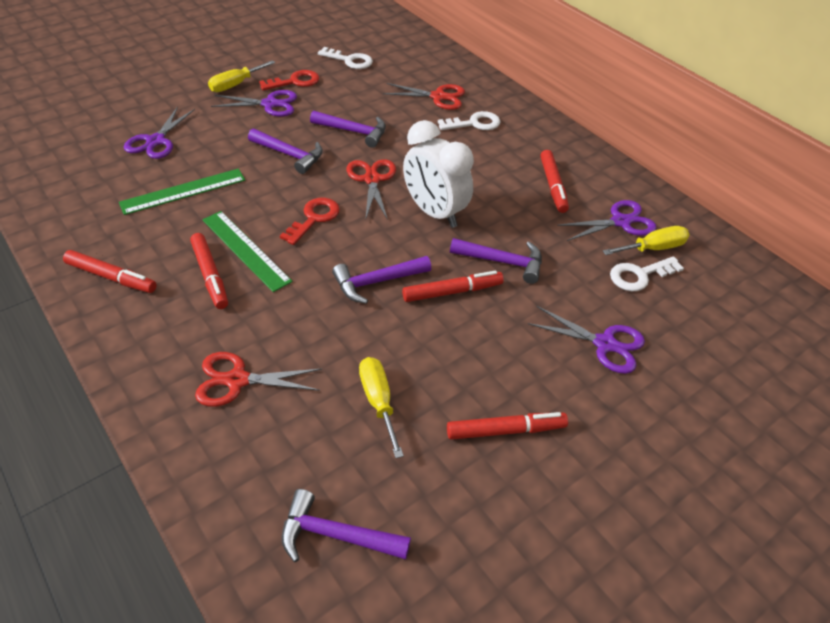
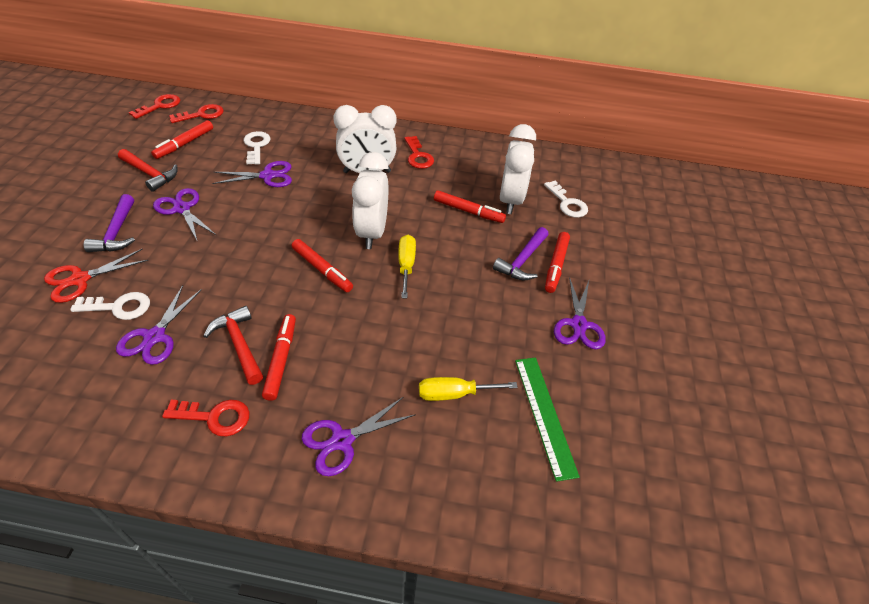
green ruler: [119,169,245,215] [202,211,293,292] = 2 -> [515,358,580,482] = 1
purple hammer: [248,128,323,174] [282,489,411,562] [310,111,386,148] [332,256,431,304] [450,238,542,284] = 5 -> [83,194,135,252] [493,227,549,280] = 2
purple scissors: [124,106,195,159] [211,90,297,117] [528,306,645,374] [557,200,657,241] = 4 -> [116,285,202,365] [153,188,216,240] [212,161,292,187] [302,397,416,476] [554,277,606,349] = 5
red hammer: none = 0 -> [118,149,178,192] [204,306,263,385] = 2
red key: [259,70,320,91] [280,198,340,245] = 2 -> [129,94,180,119] [162,400,250,437] [169,104,224,123] [404,136,434,169] = 4
red scissors: [195,352,322,407] [346,159,396,220] [383,83,465,110] = 3 -> [44,249,149,303] = 1
white clock: [403,120,474,228] = 1 -> [333,105,397,173] [352,152,389,249] [500,124,536,214] = 3
yellow screwdriver: [208,60,275,92] [359,357,404,458] [603,226,689,255] = 3 -> [398,235,416,299] [419,377,518,401] = 2

